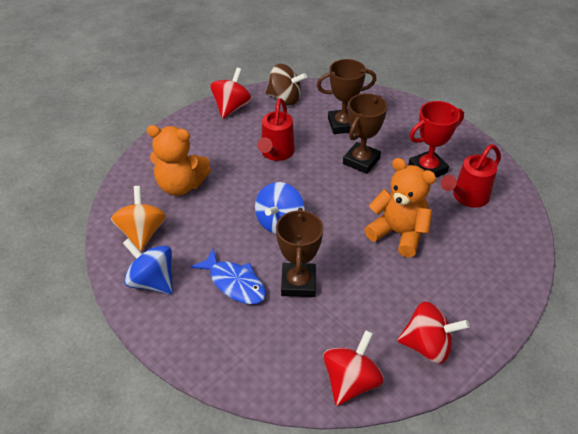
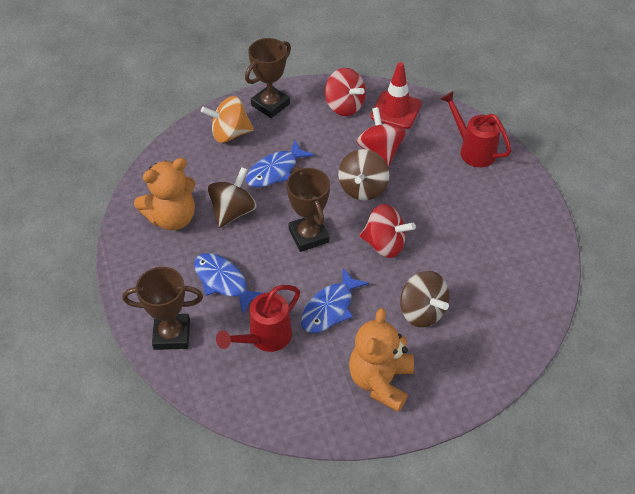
blue fish: [191,248,266,304] = 1 -> [194,253,263,313] [246,140,314,187] [301,268,369,333] = 3
blue spinning top: [123,238,173,294] [255,182,305,234] = 2 -> none = 0
brown spinning top: [265,64,307,105] = 1 -> [208,167,257,228] [338,149,389,200] [400,271,449,327] = 3
red traffic cone: none = 0 -> [371,62,422,129] = 1
red trophy: [408,101,464,177] = 1 -> none = 0

